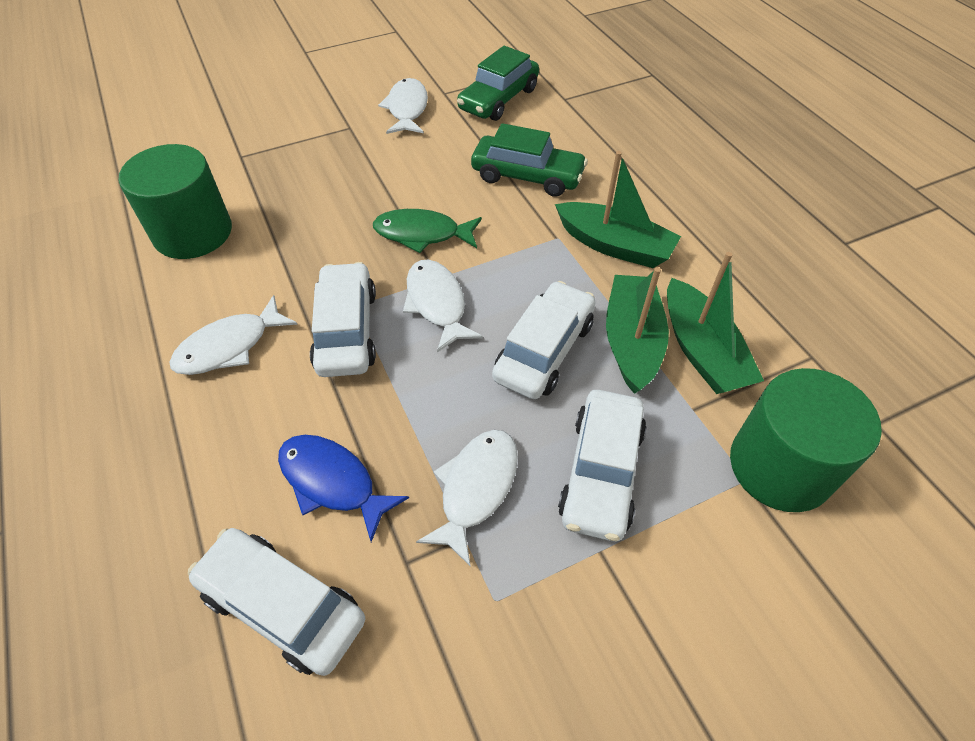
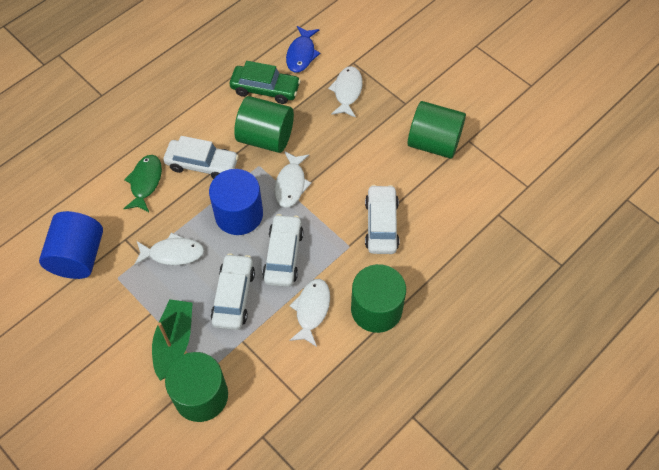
blue cylinder: none = 0 -> [39,211,103,279] [209,169,263,235] = 2
green boat: [555,151,681,268] [606,267,669,394] [667,252,764,394] = 3 -> [152,299,193,381] = 1
green car: [457,46,539,121] [471,123,588,197] = 2 -> [230,61,301,104] = 1
green cylinder: [119,144,232,259] [730,368,882,512] = 2 -> [165,352,228,422] [234,96,294,153] [351,264,406,333] [408,101,466,159] = 4

